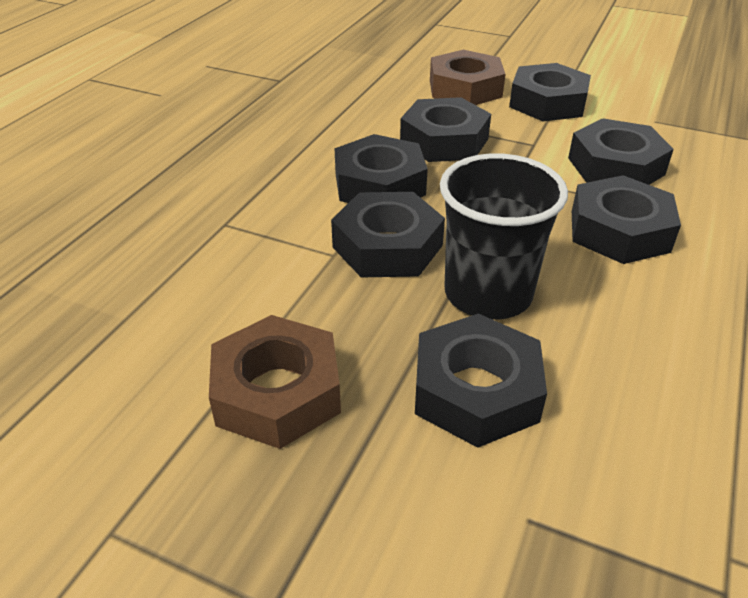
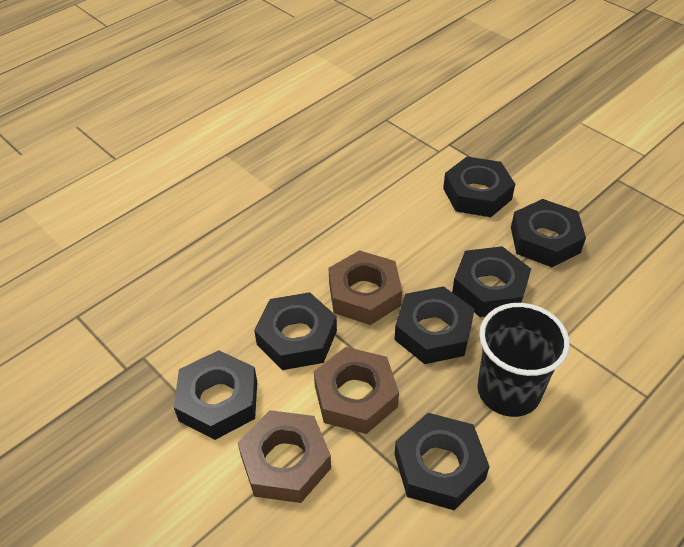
brown nut: [209,315,341,449] [430,50,505,105] = 2 -> [238,410,331,503] [314,347,399,434] [329,250,402,325] = 3

